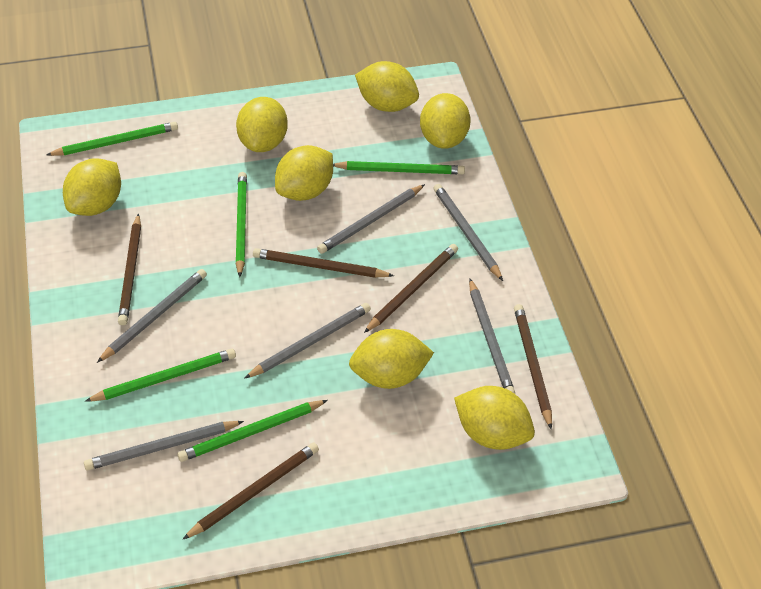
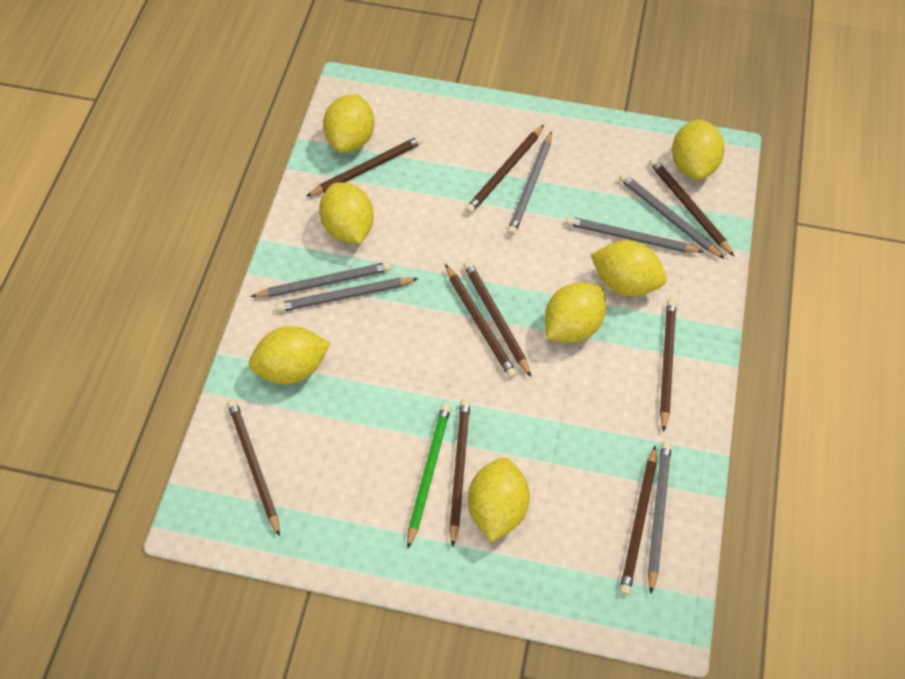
brown pencil: [118,213,141,325] [182,442,319,540] [253,248,394,278] [364,244,458,333] [514,304,552,430] = 5 -> [227,399,280,537] [306,136,423,197] [445,264,517,378] [449,399,470,547] [463,261,531,377] [465,125,544,214] [619,445,657,595] [649,158,734,256] [660,299,676,432] = 9
green pencil: [46,122,178,156] [85,349,236,402] [177,400,328,462] [236,172,247,277] [333,161,465,174] = 5 -> [407,403,451,548] = 1

